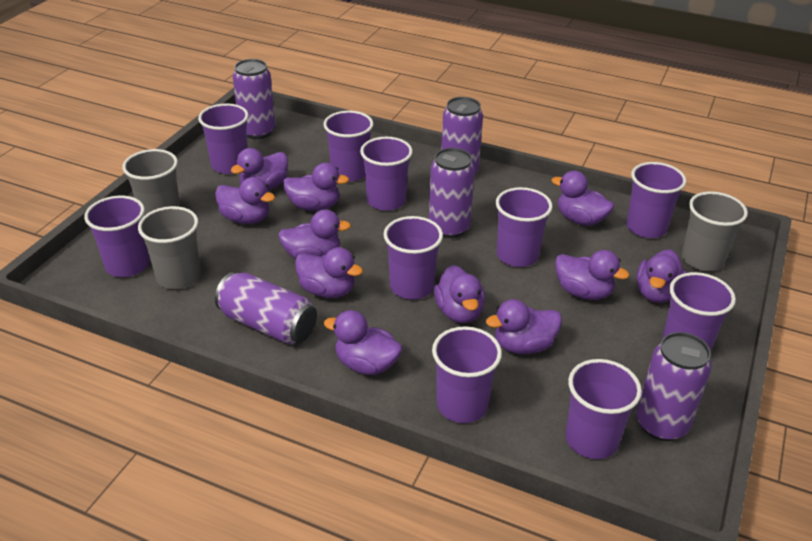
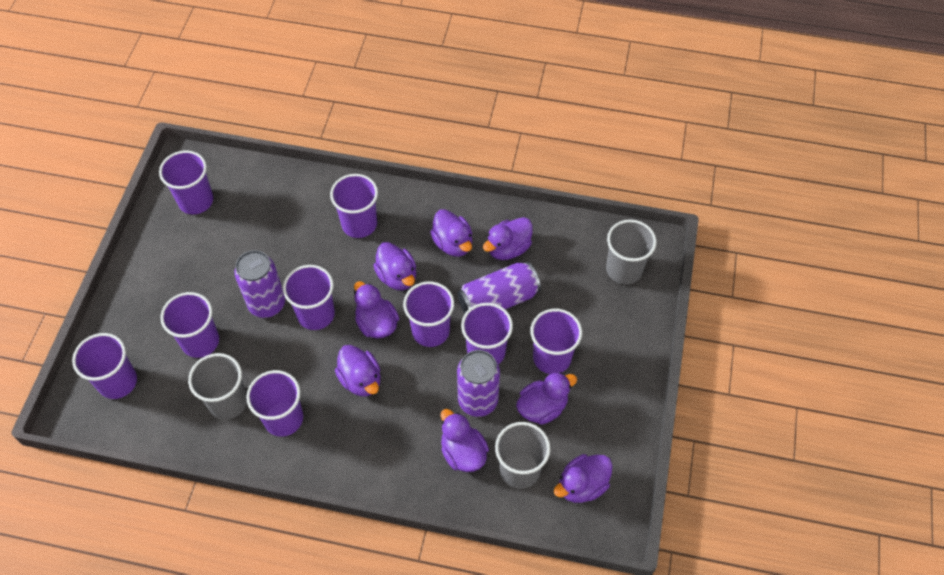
purple can: [215,272,317,345] [233,59,275,139] [429,148,475,238] [441,97,483,173] [636,332,712,441] = 5 -> [234,250,285,318] [457,262,541,314] [457,350,500,417] = 3
purple cup: [84,196,149,277] [198,103,249,174] [323,111,373,182] [360,137,413,211] [383,216,443,300] [432,326,502,423] [496,187,553,267] [565,359,642,459] [626,162,686,238] [662,272,736,351] = 10 -> [72,333,137,399] [159,150,213,214] [160,292,219,358] [246,370,303,437] [283,265,335,330] [330,174,378,238] [403,281,454,347] [461,303,513,364] [530,309,582,374] = 9
purple duck: [215,177,275,224] [231,148,288,191] [278,209,351,259] [283,163,349,211] [295,247,363,298] [324,310,402,375] [434,265,485,323] [486,299,562,354] [551,171,614,226] [555,250,629,300] [636,249,687,303] = 11 -> [335,345,381,396] [354,281,399,339] [373,242,416,290] [430,209,472,257] [441,409,489,472] [483,217,533,260] [516,372,577,425] [554,454,613,503] = 8

